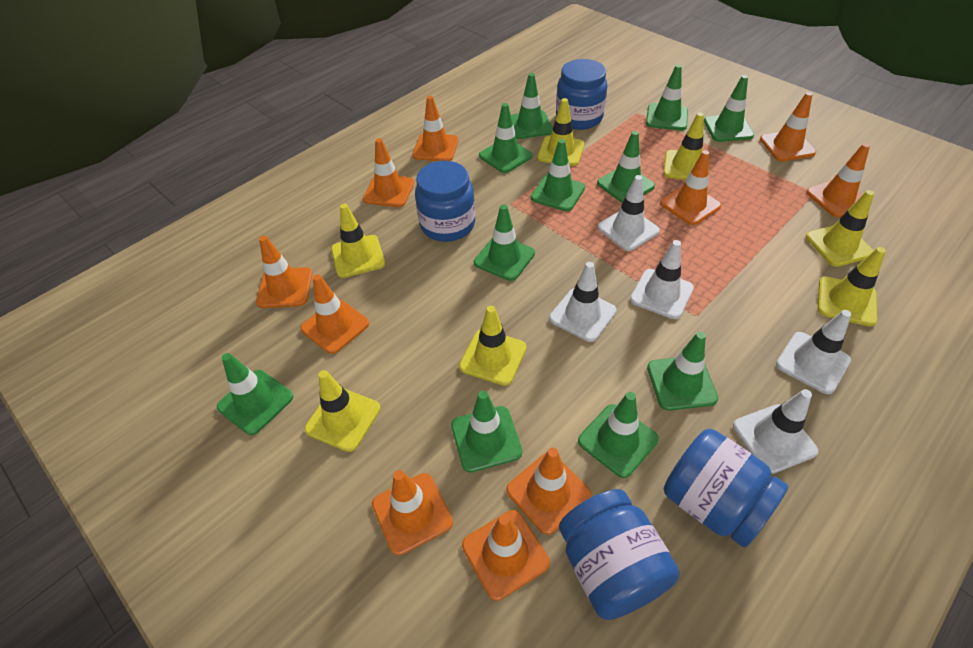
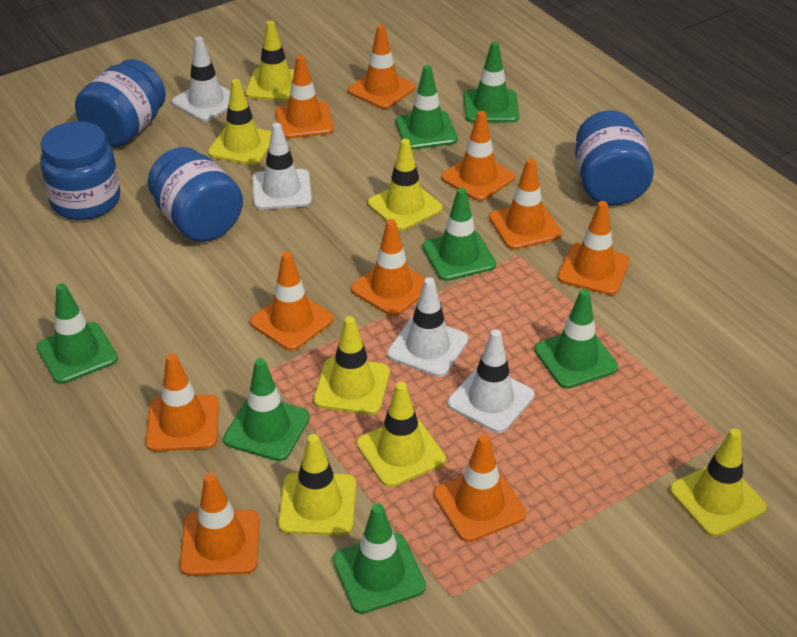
green traffic cone: [217,353,293,435] [451,391,522,473] [474,204,535,281] [479,103,533,173] [511,73,553,139] [531,139,585,211] [578,392,659,478] [597,131,655,203] [646,65,688,130] [647,332,718,411] [704,75,754,142] = 11 -> [37,283,118,384] [223,358,310,461] [333,503,426,614] [396,65,458,150] [422,188,496,281] [464,42,519,123] [534,289,618,389] = 7
white traffic cone: [549,262,617,342] [597,175,660,251] [630,240,694,319] [733,389,818,474] [776,310,851,394] = 5 -> [172,37,230,122] [252,123,312,210] [387,277,469,377] [447,329,535,433] = 4

